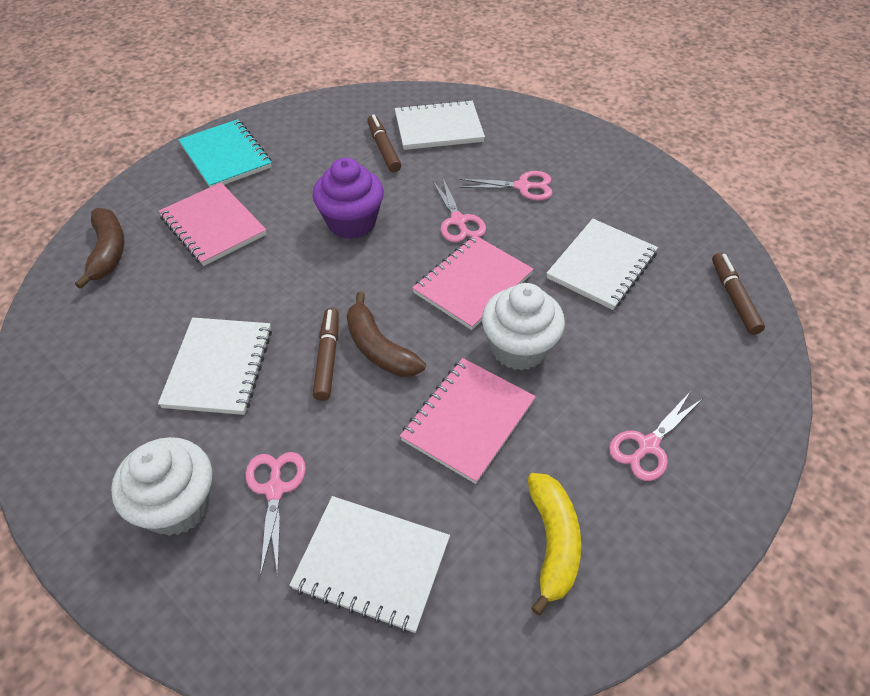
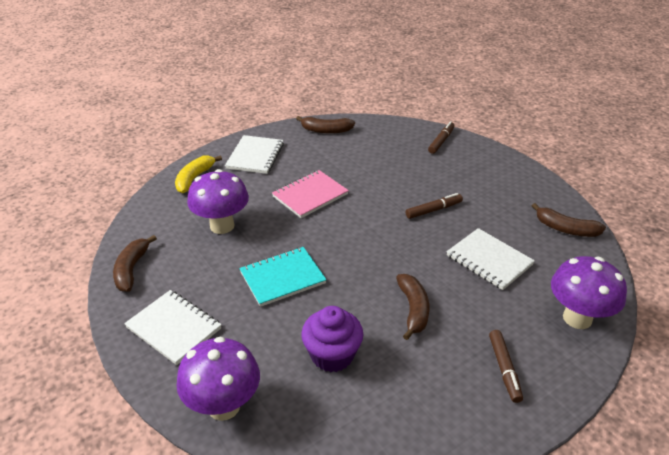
brown banana: [75,208,124,289] [347,292,426,377] = 2 -> [113,235,157,292] [296,116,355,134] [396,274,429,340] [532,203,606,237] = 4
pink notebook: [159,183,267,266] [400,358,536,484] [412,235,534,330] = 3 -> [272,170,349,218] = 1
pink scissors: [245,452,306,576] [432,179,486,242] [459,171,553,201] [609,392,702,481] = 4 -> none = 0
purple mushroom: none = 0 -> [176,337,260,421] [187,169,249,234] [551,256,627,329] = 3
white cupcake: [111,437,212,536] [482,283,565,371] = 2 -> none = 0
white notebook: [158,318,272,415] [289,496,450,633] [395,100,485,150] [546,219,658,310] = 4 -> [124,290,222,365] [225,135,284,174] [447,228,535,290] = 3

